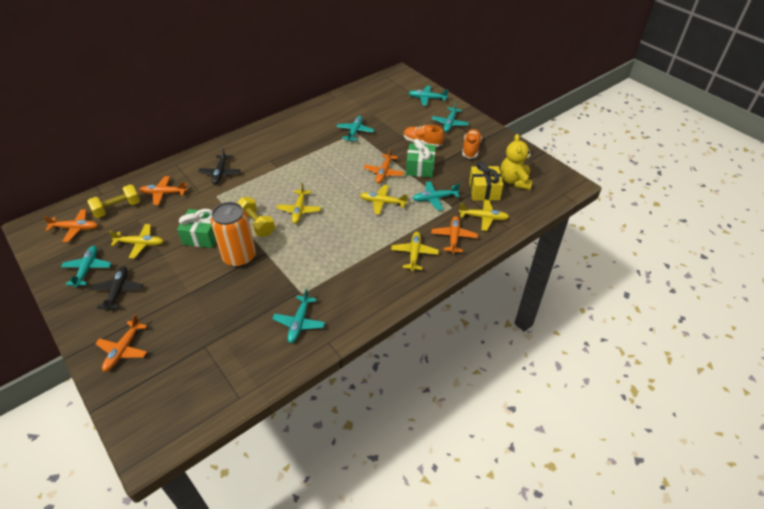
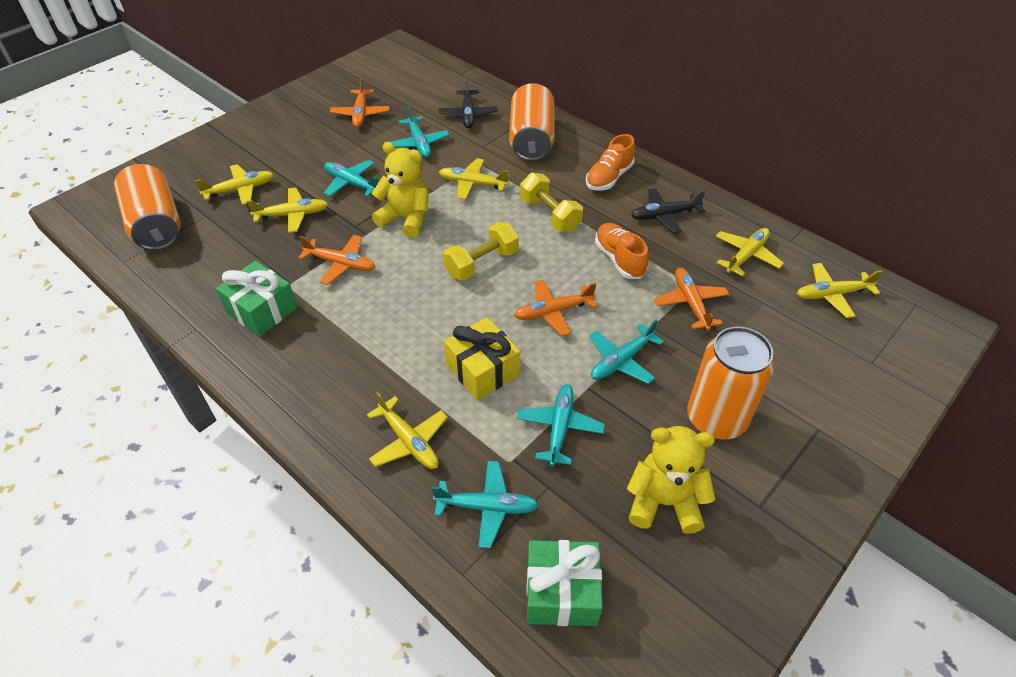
orange can: [211,202,256,267] = 1 -> [114,164,181,250] [509,83,555,161] [687,327,774,440] = 3
orange plane: [43,209,98,242] [95,315,147,372] [139,176,187,205] [363,148,404,184] [431,216,478,254] = 5 -> [298,235,375,285] [330,78,389,128] [514,280,598,336] [654,268,729,331] = 4
turquoise plane: [61,246,111,288] [272,289,325,343] [336,116,374,142] [409,86,448,106] [412,181,460,211] [431,101,469,132] = 6 -> [324,160,379,197] [391,106,450,157] [432,461,539,548] [517,384,605,466] [589,319,664,384] = 5
yellow plane: [109,224,164,258] [277,183,321,224] [359,185,407,215] [391,231,439,271] [459,199,509,231] = 5 -> [195,164,274,205] [247,187,328,233] [367,392,448,469] [439,158,509,200] [716,228,784,276] [797,263,882,318] = 6
yellow teddy bear: [500,134,533,190] = 1 -> [372,142,429,238] [627,426,716,534] = 2

